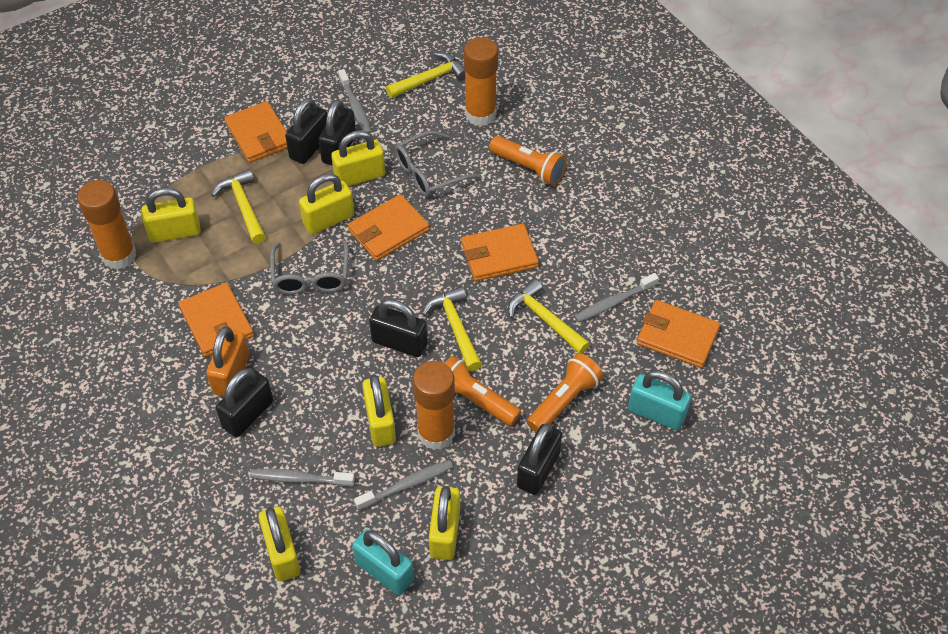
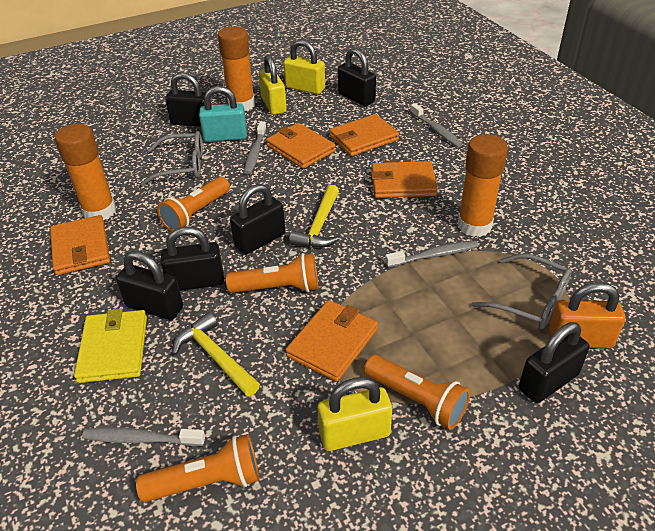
black padlock: [216,368,273,437] [285,98,327,164] [319,99,356,166] [369,299,427,357] [517,424,562,495] = 5 -> [116,251,183,320] [161,227,224,291] [165,72,206,127] [230,184,286,255] [338,48,376,106] [519,322,590,403] = 6
orange flashlight: [444,356,521,426] [489,136,567,186] [527,353,603,433] = 3 -> [136,434,259,502] [157,177,230,231] [226,253,318,293] [364,355,470,430] = 4
turquoise padlock: [352,529,414,596] [628,370,691,430] = 2 -> [199,86,247,142] = 1
yellow hammer: [212,169,266,244] [386,52,465,98] [422,286,482,371] [508,279,590,354] = 4 -> [172,312,260,397] [289,185,340,248] = 2
yellow padlock: [141,188,201,243] [259,506,300,581] [299,174,354,234] [331,130,385,186] [362,375,396,447] [429,486,460,560] = 6 -> [259,54,287,115] [284,40,325,94] [317,377,392,451] = 3
yellow wallet: none = 0 -> [74,309,147,383] = 1

